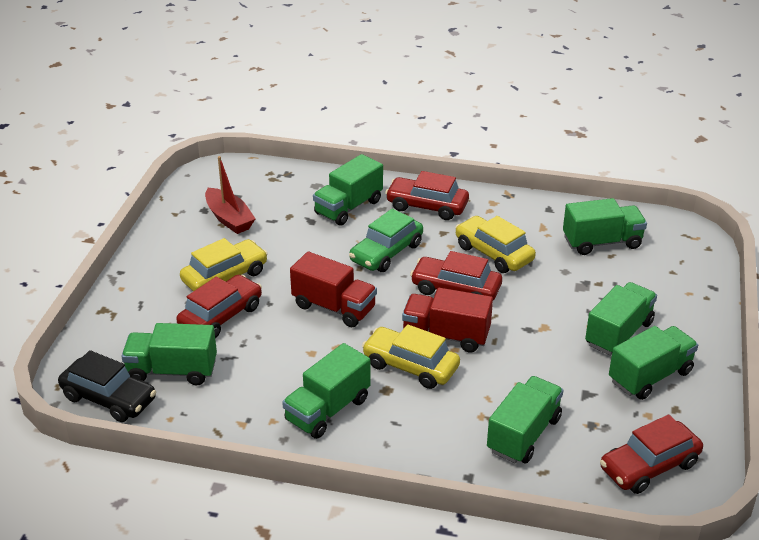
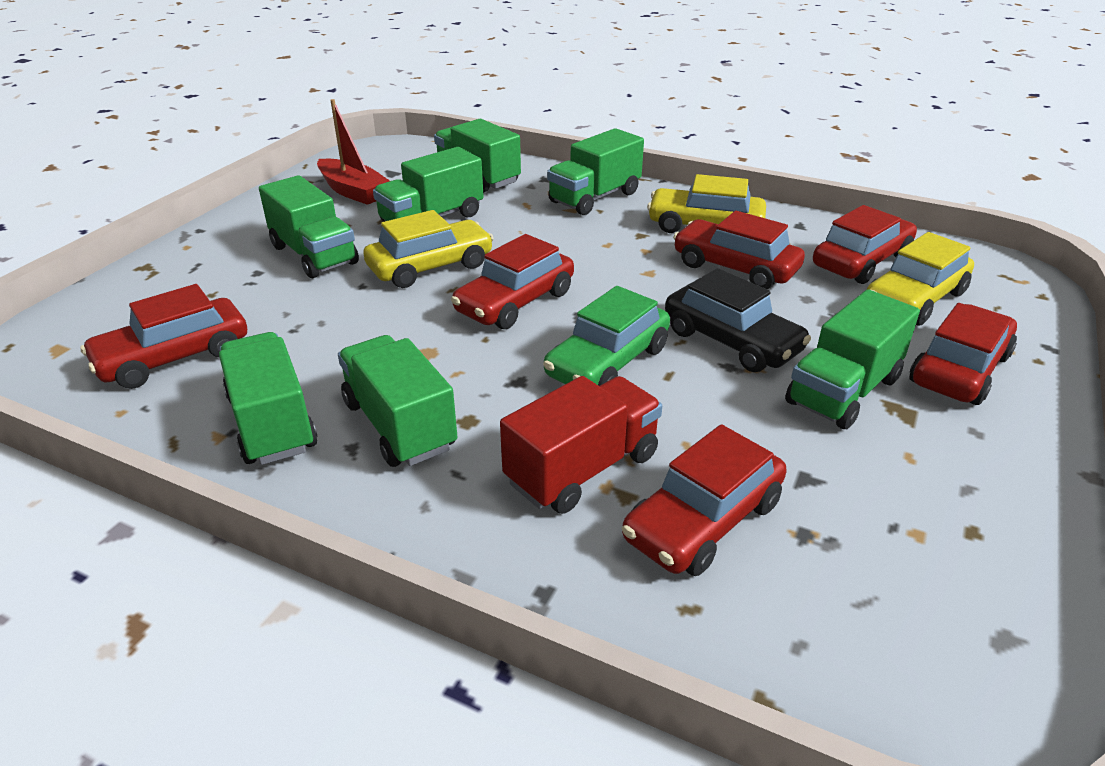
red car: [176,275,262,338] [385,171,469,220] [410,251,502,300] [600,414,703,494] = 4 -> [80,284,247,389] [451,234,574,329] [622,424,787,576] [673,211,805,289] [813,205,917,284] [910,303,1017,405] = 6
red truck: [290,252,377,327] [402,288,493,353] = 2 -> [500,376,662,514] = 1

